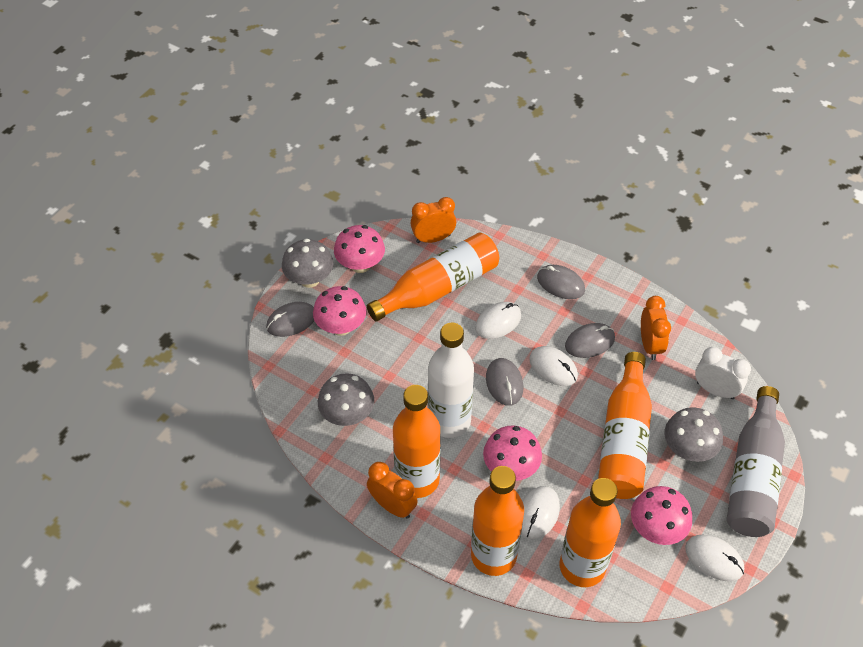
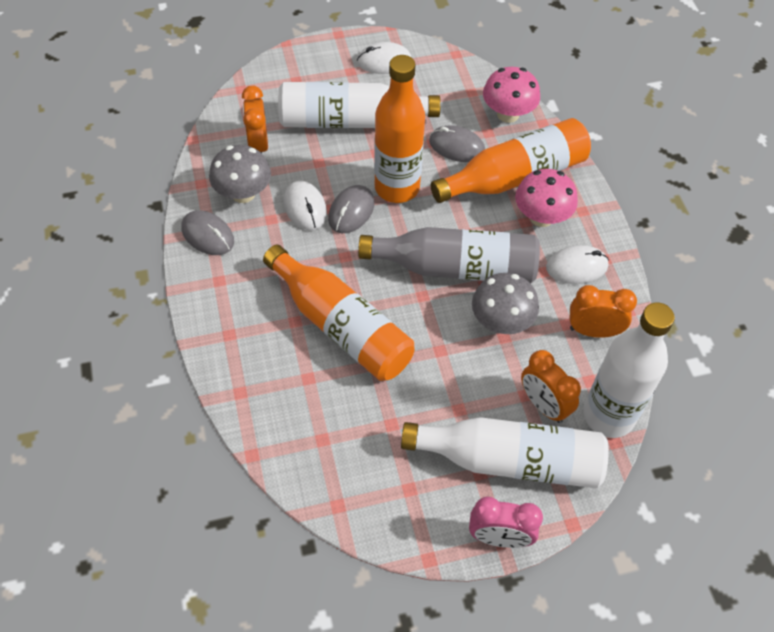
grey mouse: [266,302,314,337] [486,358,523,406] [537,265,585,299] [565,323,615,358] = 4 -> [181,210,234,255] [328,185,374,233] [429,125,485,162] = 3
grey mushroom: [282,239,333,288] [318,373,374,426] [664,407,723,462] = 3 -> [209,145,271,203] [472,273,539,334] = 2
orange bottle: [367,232,499,321] [393,385,441,498] [471,466,524,576] [560,478,621,587] [598,352,652,499] = 5 -> [263,245,414,381] [374,55,425,203] [431,118,591,203] = 3
pink clock: none = 0 -> [469,496,543,548] = 1
pink mushroom: [313,286,366,336] [334,225,385,273] [483,425,542,481] [631,486,692,545] = 4 -> [483,67,540,123] [515,169,578,227] = 2
white bottle: [428,323,474,438] = 1 -> [278,82,441,128] [401,417,609,488] [583,303,675,438] = 3
white clock: [695,347,751,399] = 1 -> none = 0
white mouse: [475,302,521,339] [521,486,560,539] [529,346,578,386] [685,535,744,581] = 4 -> [284,180,327,230] [357,42,411,74] [546,245,609,284] = 3

